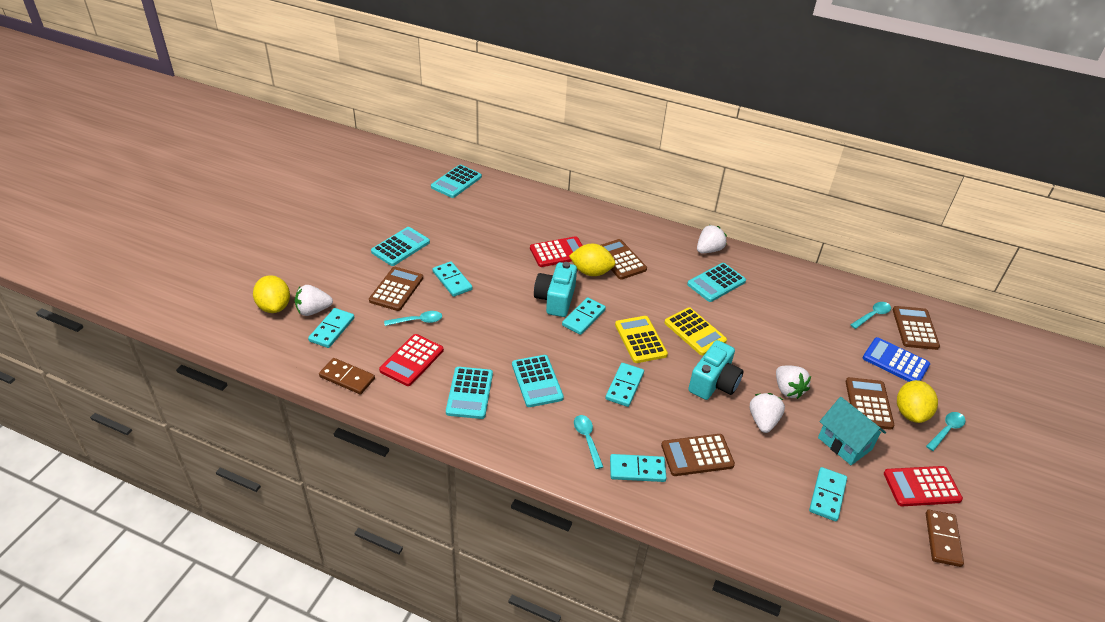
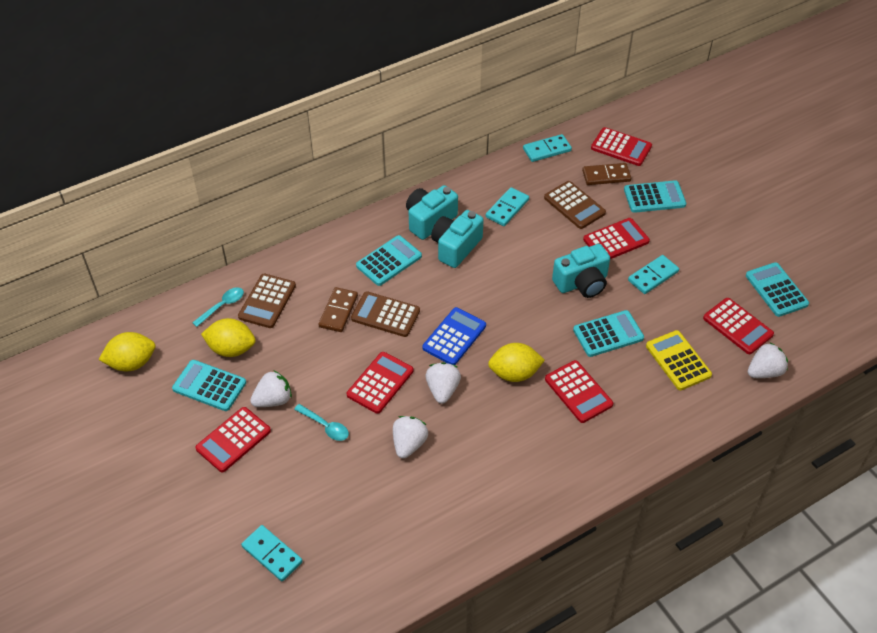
brown calculator: [369,267,423,311] [601,239,647,280] [661,434,735,476] [846,377,894,430] [893,306,940,350] = 5 -> [238,274,296,328] [351,291,420,337] [544,181,606,229] = 3
red calculator: [379,334,444,386] [530,236,583,267] [884,466,963,506] = 3 -> [195,407,271,472] [347,352,413,414] [545,360,613,423] [583,218,650,259] [591,127,652,166] [703,298,774,354] = 6
turquoise camera: [534,262,577,317] [688,340,743,400] = 2 -> [406,185,458,240] [431,210,484,268] [552,244,610,298] = 3
turquoise domino: [308,308,355,348] [433,261,473,297] [562,297,606,335] [606,363,644,407] [610,454,666,482] [809,467,847,521] = 6 -> [241,525,303,581] [486,187,529,226] [523,134,572,162] [628,255,679,294] = 4
turquoise house: [818,397,886,465] = 1 -> none = 0
turquoise spoon: [384,311,442,326] [574,415,603,469] [850,302,891,329] [926,412,965,451] = 4 -> [192,287,244,327] [294,404,349,441] = 2
yellow calculator: [615,316,668,363] [664,307,727,355] = 2 -> [646,330,712,390] = 1

